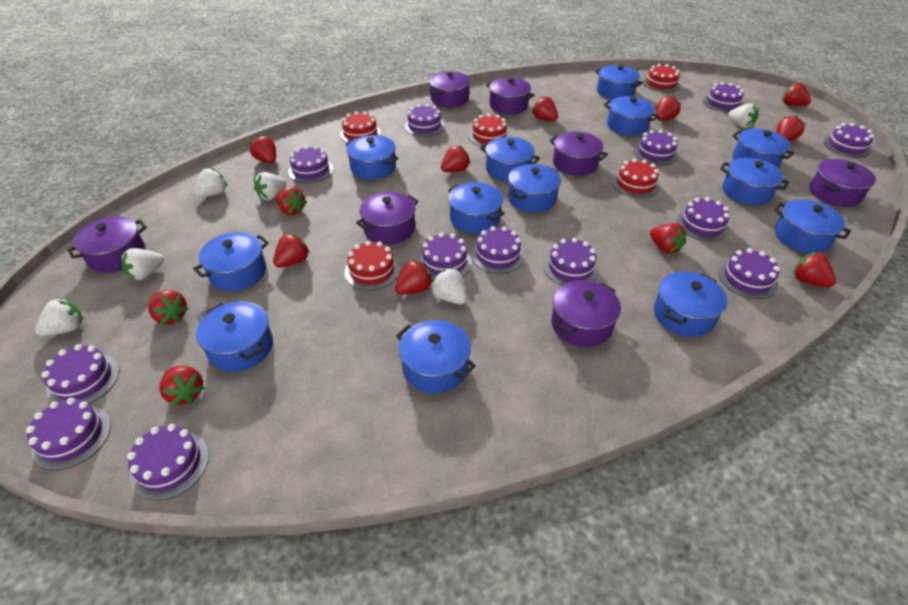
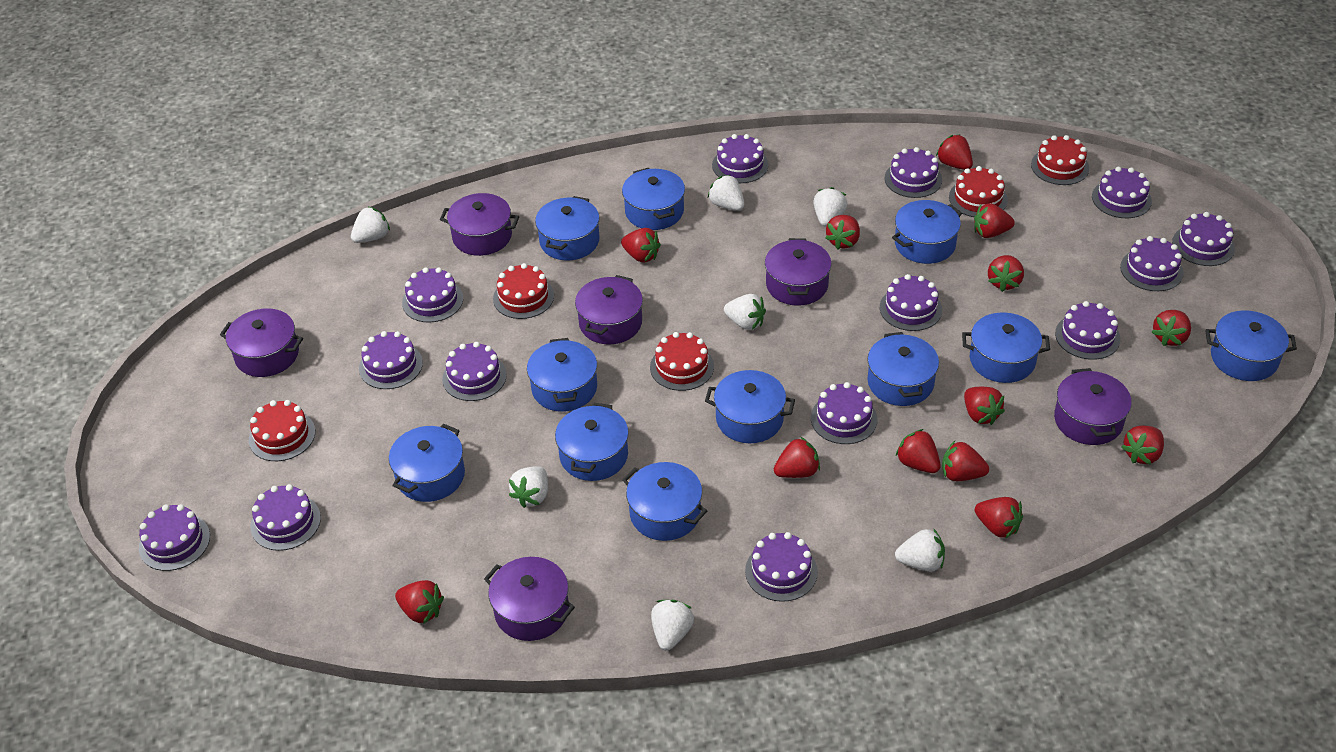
blue pot: [193,232,269,291] [196,301,273,372] [345,135,398,180] [396,320,476,394] [448,182,505,234] [480,137,540,182] [508,164,561,213] [595,65,643,100] [604,96,659,136] [654,272,728,337] [720,158,789,205] [732,128,794,167] [774,199,851,253] = 13 -> [389,424,465,502] [527,338,597,412] [535,196,600,260] [555,403,629,481] [622,168,685,230] [622,462,707,541] [705,370,795,443] [867,332,939,406] [892,200,962,264] [962,312,1050,383] [1205,311,1297,381] = 11
purple cake: [26,398,111,470] [41,344,120,404] [127,424,209,500] [288,146,334,183] [405,104,445,137] [418,233,472,279] [471,226,525,274] [543,238,599,285] [634,130,678,165] [677,197,730,241] [703,82,744,113] [718,248,780,299] [824,123,874,158] = 13 -> [139,504,210,571] [250,484,321,551] [359,331,423,389] [402,267,463,322] [442,342,507,401] [712,134,769,183] [745,532,818,602] [811,382,878,444] [880,274,942,331] [885,147,942,198] [1055,301,1120,360] [1092,167,1152,218] [1120,236,1184,291] [1172,212,1235,266] = 14
purple pot: [67,216,147,273] [356,192,418,244] [429,71,470,107] [486,77,535,114] [549,131,608,176] [551,280,621,347] [810,159,876,207] = 7 -> [220,308,303,377] [440,193,519,256] [484,557,575,641] [575,275,643,344] [765,238,832,306] [1054,368,1132,445] = 6
white strawberry: [35,297,83,336] [121,248,164,280] [194,168,227,197] [254,172,287,200] [430,268,467,304] [728,103,759,128] = 6 -> [351,206,390,243] [509,466,548,508] [651,600,694,650] [708,175,744,211] [724,294,766,330] [813,187,847,227] [895,528,945,571] = 7

